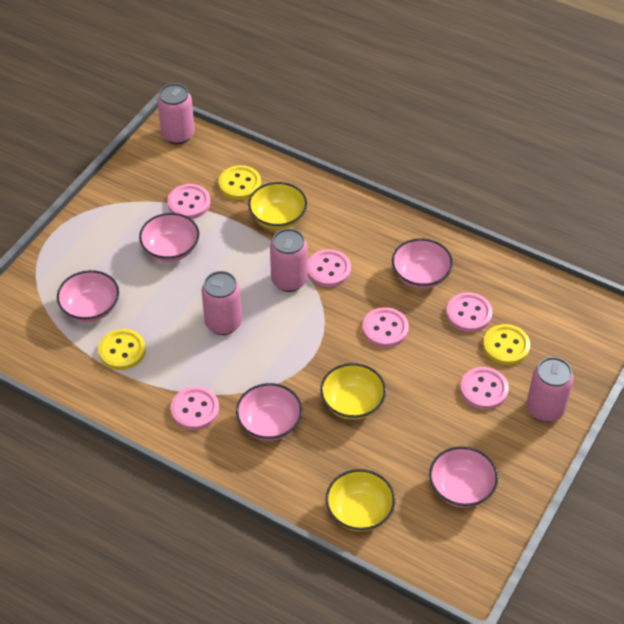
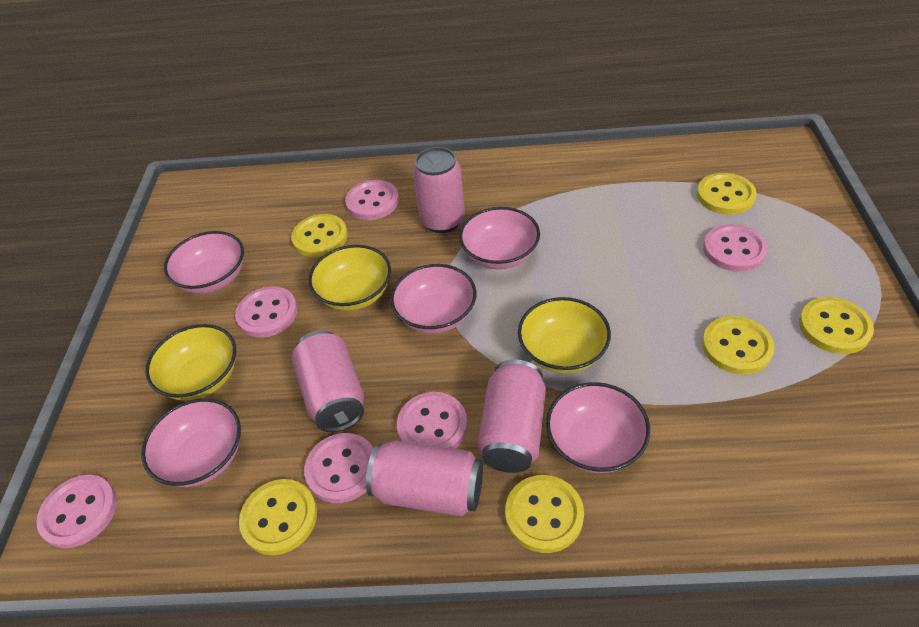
yellow button: [98,329,146,370] [219,165,261,200] [483,324,530,365] = 3 -> [239,479,317,555] [291,214,348,257] [505,475,584,553] [697,173,757,215] [702,316,775,374] [799,297,874,354] = 6

